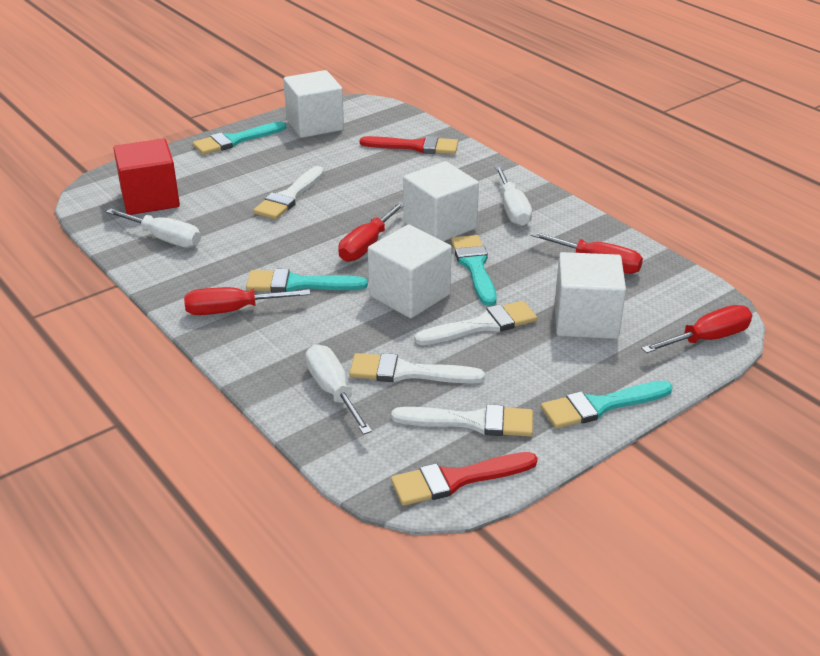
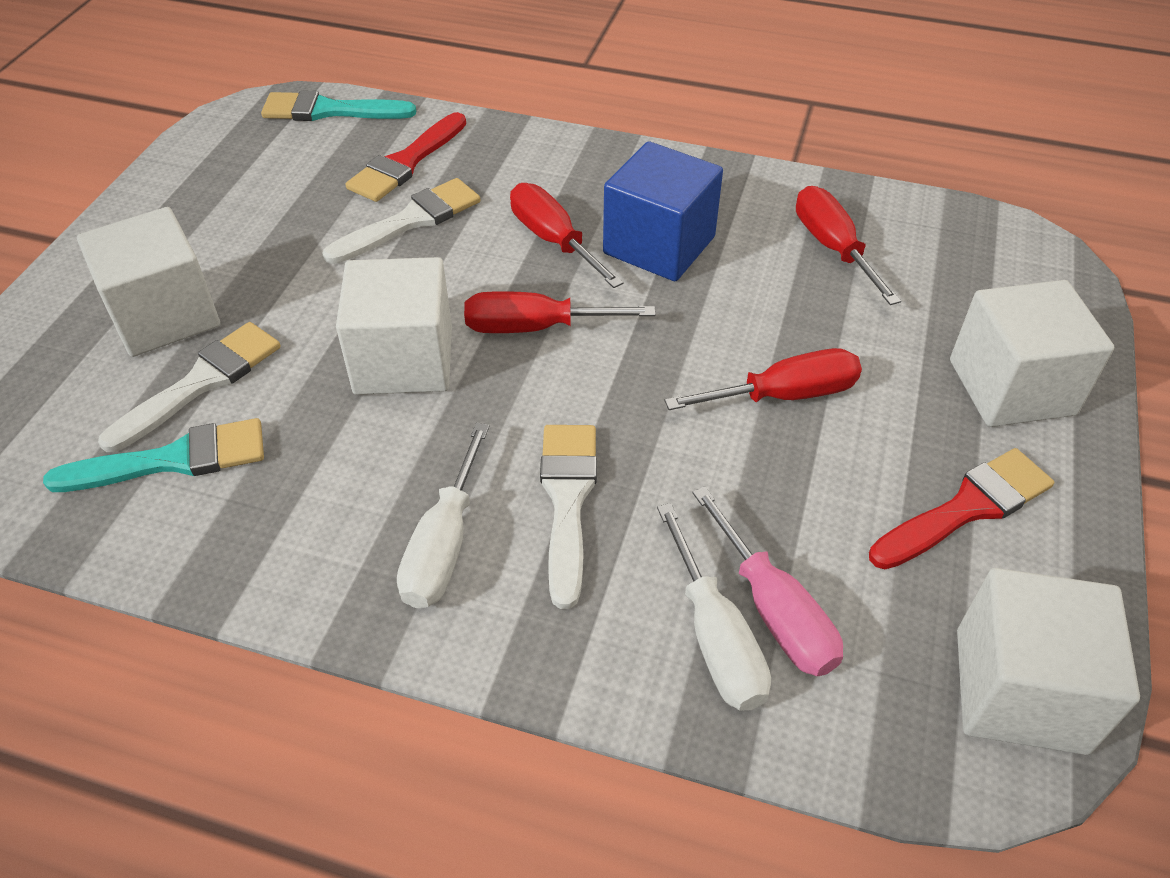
blue cube: none = 0 -> [603,141,723,281] = 1
pink screwdriver: none = 0 -> [692,486,843,676] = 1
red cube: [113,139,180,215] = 1 -> none = 0
turquoise brush: [193,121,286,155] [246,269,368,293] [451,235,497,306] [541,380,673,429] = 4 -> [43,418,264,492] [261,90,416,121] = 2
white brush: [253,166,324,219] [349,353,485,383] [391,404,533,437] [415,301,537,345] = 4 -> [98,322,280,452] [322,178,480,264] [540,425,597,609] = 3
white screwdriver: [106,208,201,248] [305,344,372,435] [495,166,532,226] = 3 -> [397,422,490,608] [657,503,771,711] = 2

